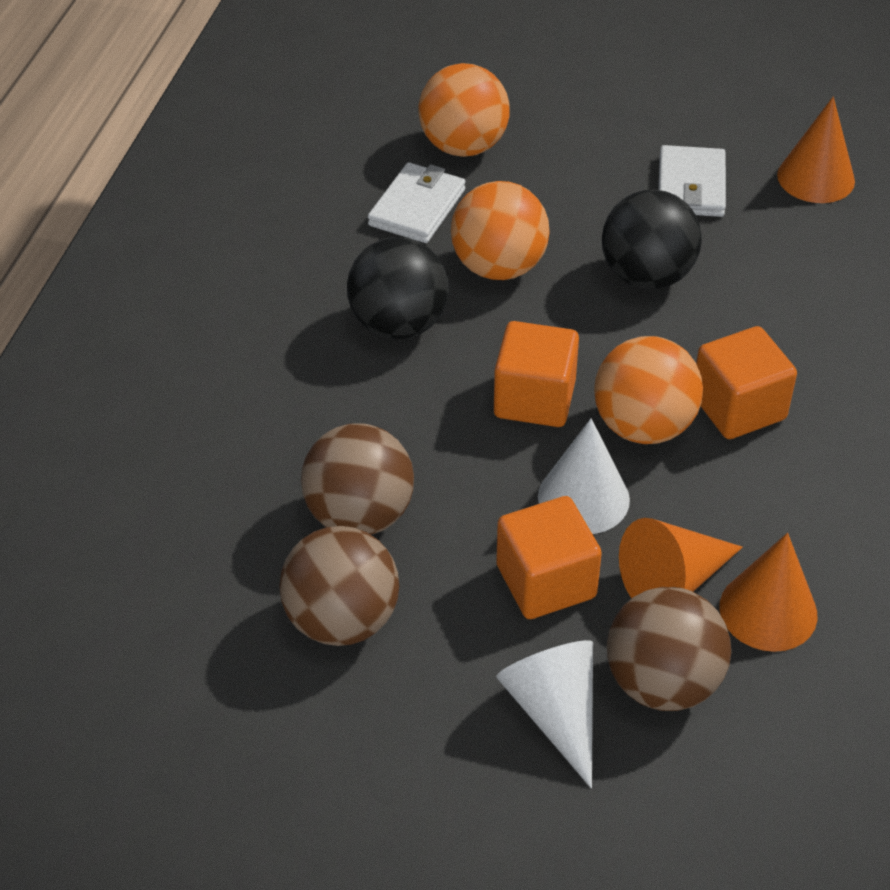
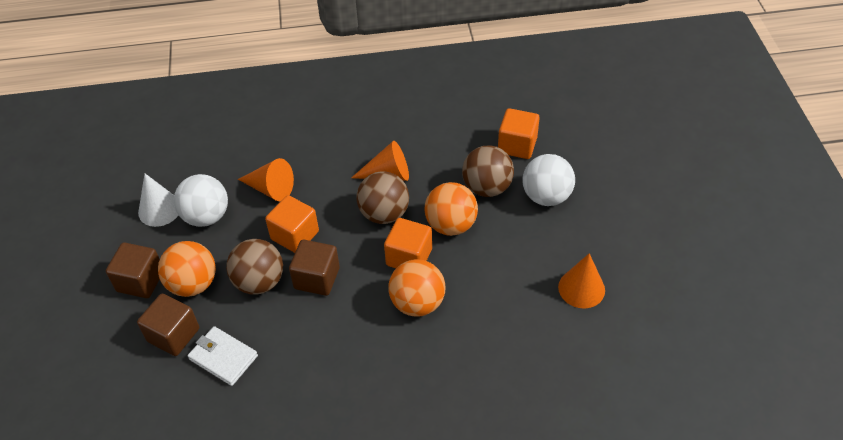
black ball: [347,237,449,339] [602,190,702,290] = 2 -> none = 0
brown cube: none = 0 -> [106,243,160,298] [137,294,199,356] [289,240,340,296] = 3
white ball: none = 0 -> [174,174,228,227] [522,154,575,206] = 2
white cone: [496,640,593,788] [538,419,630,534] = 2 -> [138,174,178,227] = 1
white wallet: [368,162,465,243] [658,145,726,217] = 2 -> [188,326,258,386] = 1

